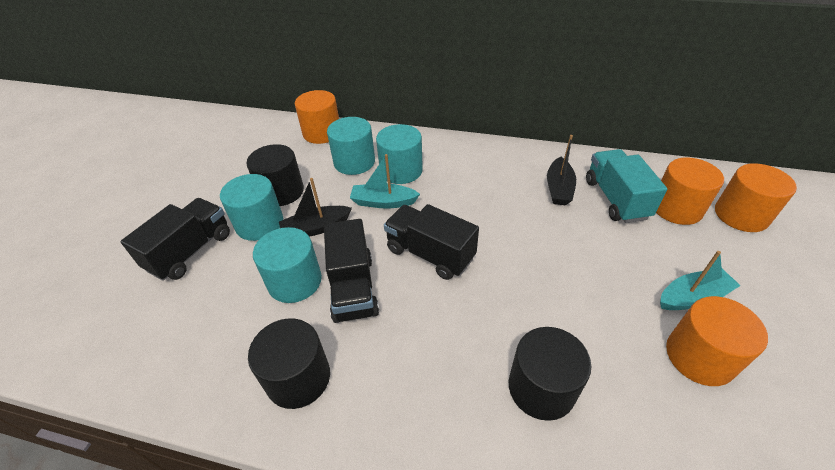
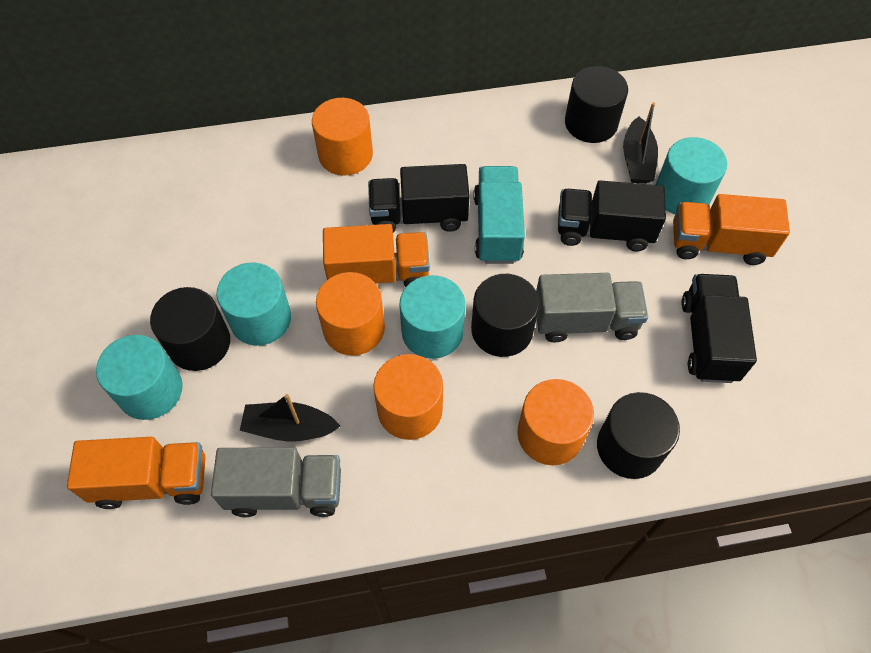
black cylinder: [246,144,304,206] [248,318,330,409] [509,327,592,421] = 3 -> [150,287,230,371] [471,274,539,357] [565,66,628,143] [597,392,680,479] = 4
grey truck: none = 0 -> [211,447,341,517] [536,273,648,342] = 2
orange truck: none = 0 -> [67,437,206,509] [323,224,430,287] [673,194,790,265] = 3
turquoise boat: [350,154,420,209] [660,251,741,310] = 2 -> none = 0

